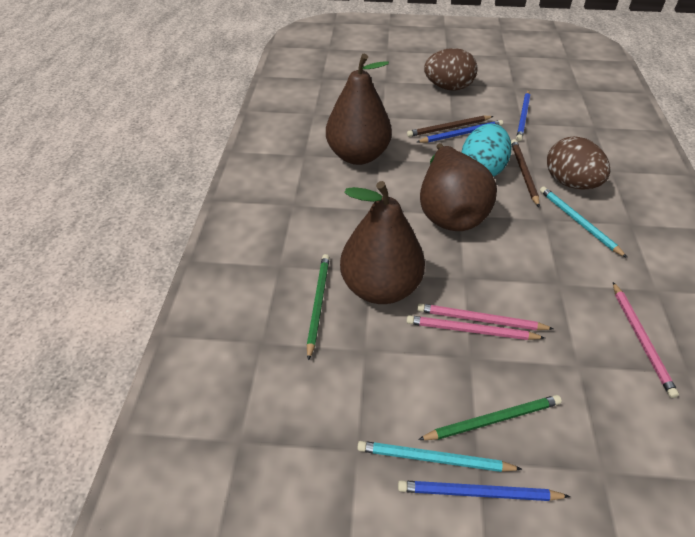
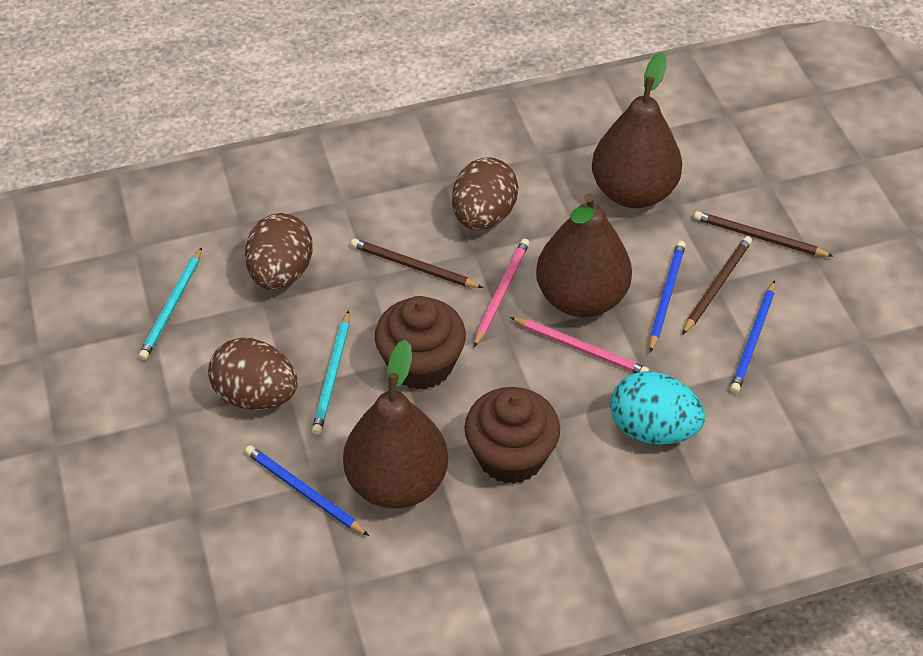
brown cupcake: none = 0 -> [375,296,466,390] [464,387,560,484] = 2
brown egg: [424,48,478,91] [547,136,611,189] = 2 -> [208,338,297,410] [245,213,313,290] [452,157,519,230] = 3
brown pencil: [407,116,494,137] [511,139,539,207] = 2 -> [351,239,483,288] [682,236,752,335] [694,211,833,257] = 3
green pencil: [307,254,330,361] [418,395,562,440] = 2 -> none = 0
pink pencil: [406,315,545,340] [417,303,554,330] [613,282,679,398] = 3 -> [474,239,530,347] [510,317,649,373] = 2

